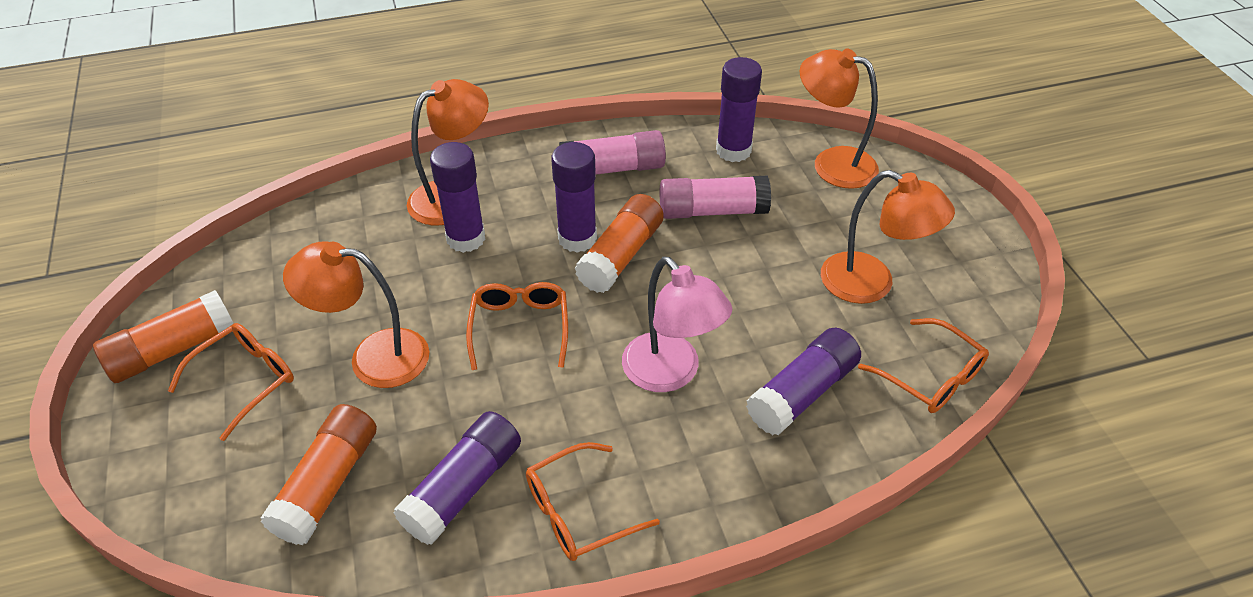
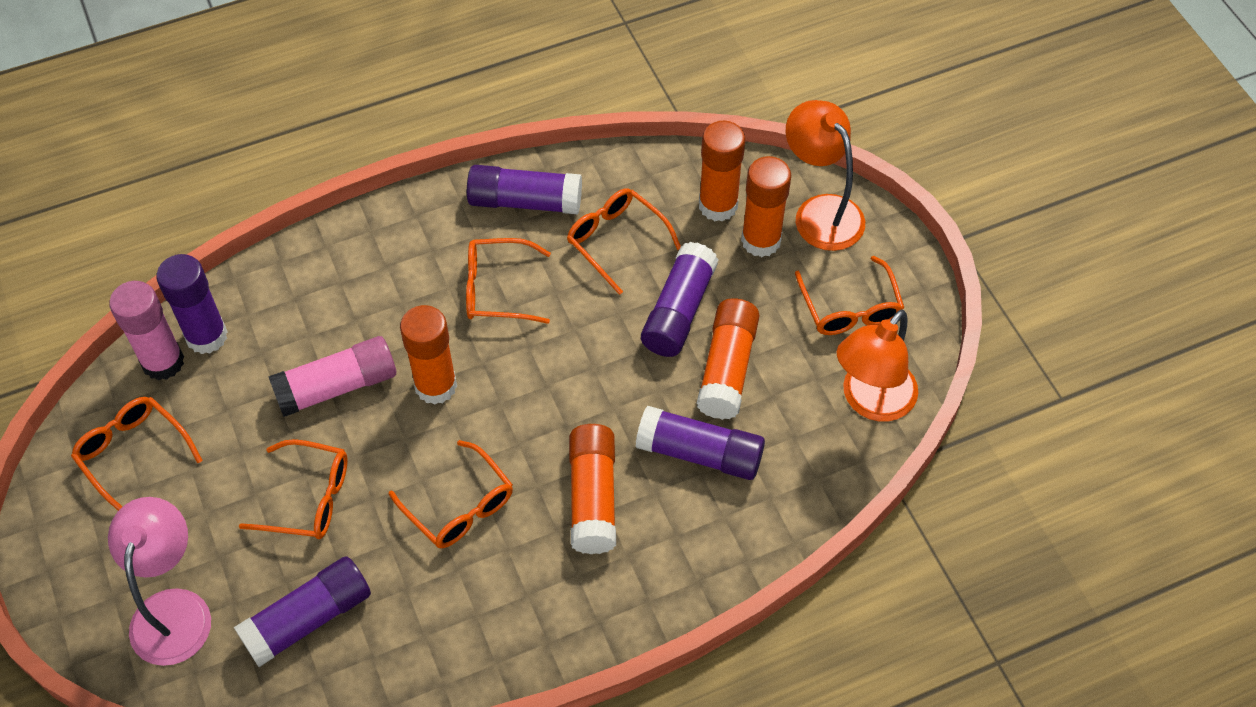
orange glasses: [168,323,294,441] [466,282,568,370] [526,442,660,561] [858,318,989,413] = 4 -> [71,397,203,511] [239,439,348,539] [389,440,513,548] [466,238,551,324] [567,188,681,295] [795,256,904,335] = 6
orange glue stick: [93,290,234,383] [261,404,377,545] [575,194,664,293] = 3 -> [400,305,457,405] [569,424,616,554] [697,298,760,420] [699,121,745,222] [741,156,791,257] = 5
orange lamp: [283,241,430,388] [407,79,489,226] [799,49,879,189] [821,170,955,304] = 4 -> [786,100,865,251] [837,309,918,422] = 2

